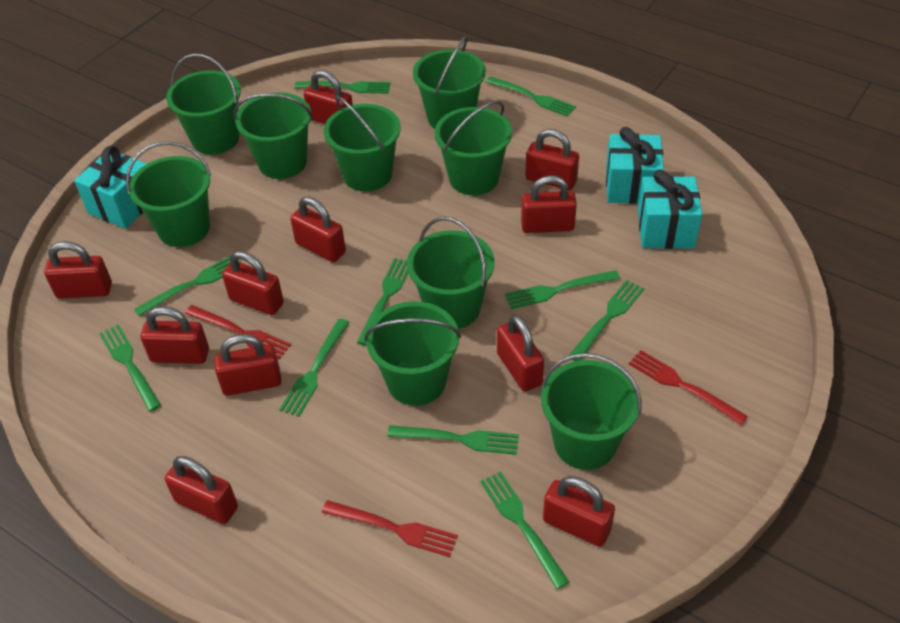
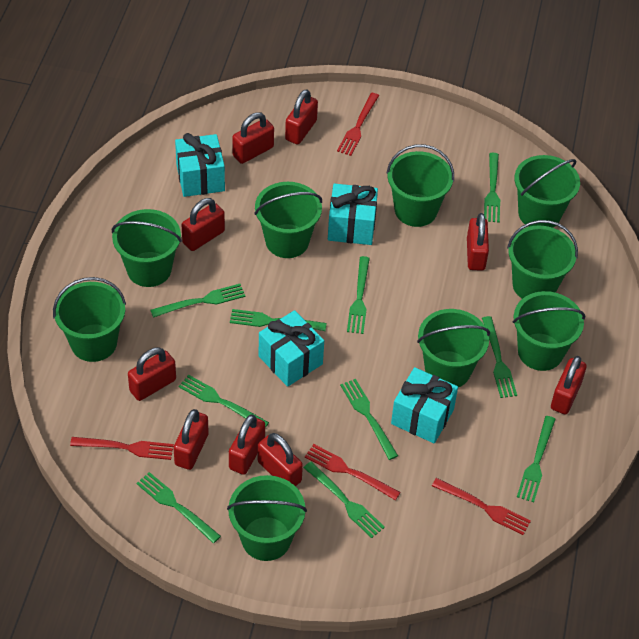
red fork: [185,305,291,360] [322,500,458,557] [629,350,748,425] = 3 -> [70,437,174,460] [305,444,401,500] [337,93,379,156] [432,478,531,535] = 4
red padlock: [44,241,112,299] [140,306,209,364] [165,456,238,524] [214,334,282,396] [222,251,284,315] [290,197,346,262] [304,70,353,124] [497,315,544,392] [521,175,577,233] [526,129,579,190] [543,476,615,547] = 11 -> [128,347,176,401] [174,409,209,470] [181,198,225,251] [229,415,265,475] [232,112,274,164] [258,433,303,486] [285,89,318,145] [467,213,489,271] [551,356,587,415] = 9
turquoise gift: [74,146,146,229] [606,127,664,204] [638,169,702,249] = 3 -> [175,133,225,197] [259,310,324,387] [328,184,378,245] [391,367,458,443] = 4

